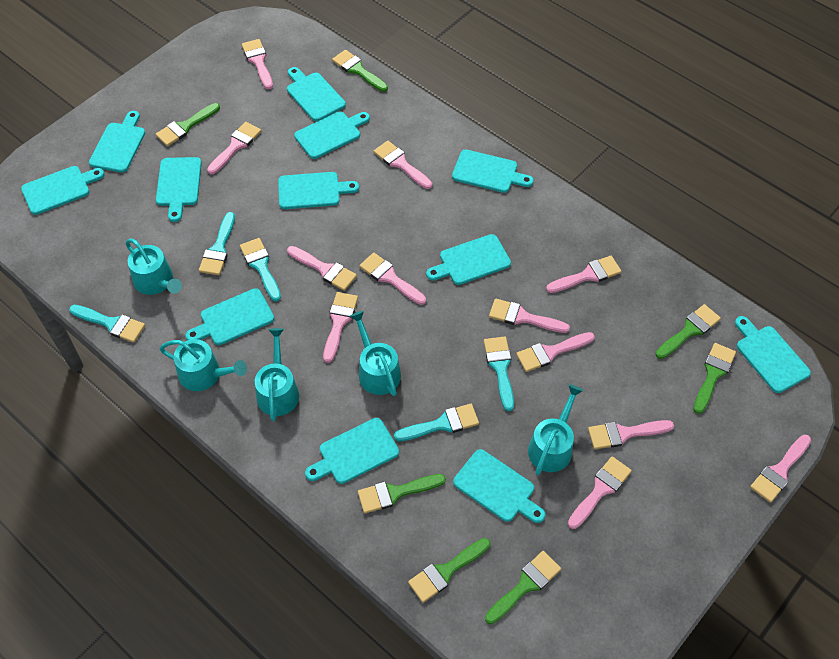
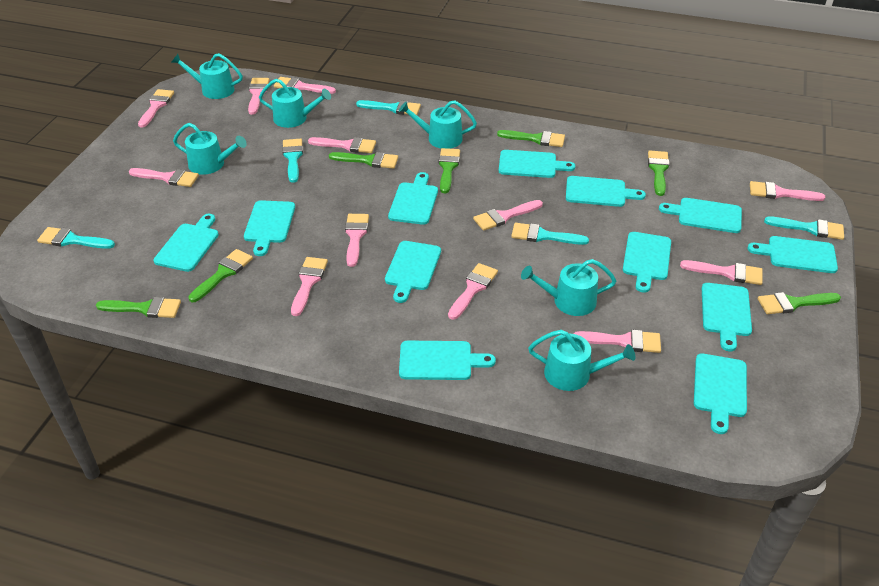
turquoise watering can: [126,239,182,295] [159,339,247,391] [255,328,299,421] [350,311,401,396] [528,384,584,475] = 5 -> [171,53,243,99] [173,123,247,175] [259,79,331,128] [399,100,477,149] [521,259,616,316] [528,330,635,391] = 6

